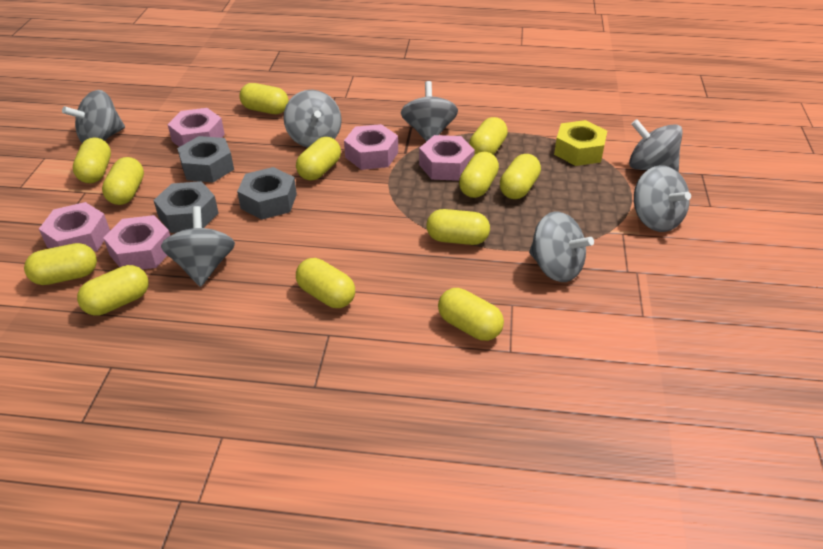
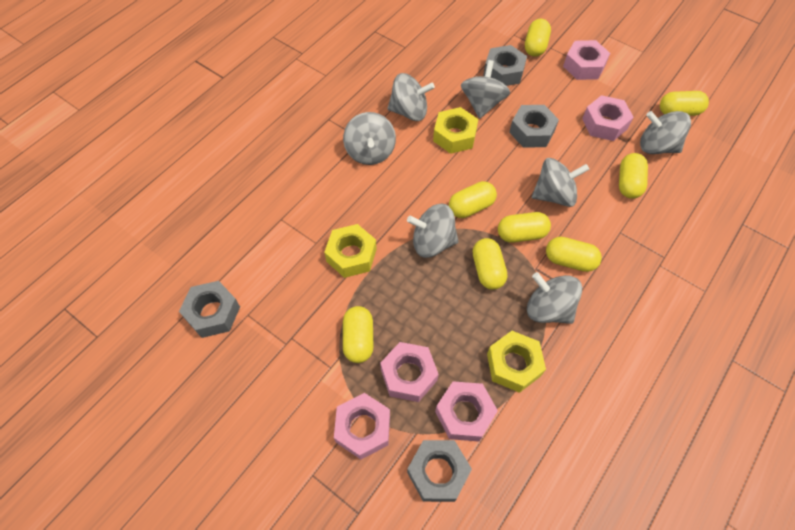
grey nut: [153,181,219,233] [177,136,234,182] [237,167,297,220] = 3 -> [179,281,240,338] [407,440,472,502] [483,45,527,86] [509,105,559,148] = 4
yellow capsule: [24,243,97,285] [73,138,111,183] [77,265,148,316] [102,157,144,205] [239,83,289,114] [296,137,341,181] [296,258,355,308] [426,209,490,245] [438,288,504,341] [459,152,499,198] [469,117,508,155] [500,154,541,199] = 12 -> [343,306,374,363] [449,181,497,218] [472,238,507,290] [498,212,551,243] [525,19,551,57] [546,237,602,272] [619,153,648,199] [660,91,709,116] = 8
yellow nut: [554,120,607,166] = 1 -> [324,224,377,278] [433,107,478,154] [487,331,546,393] = 3

